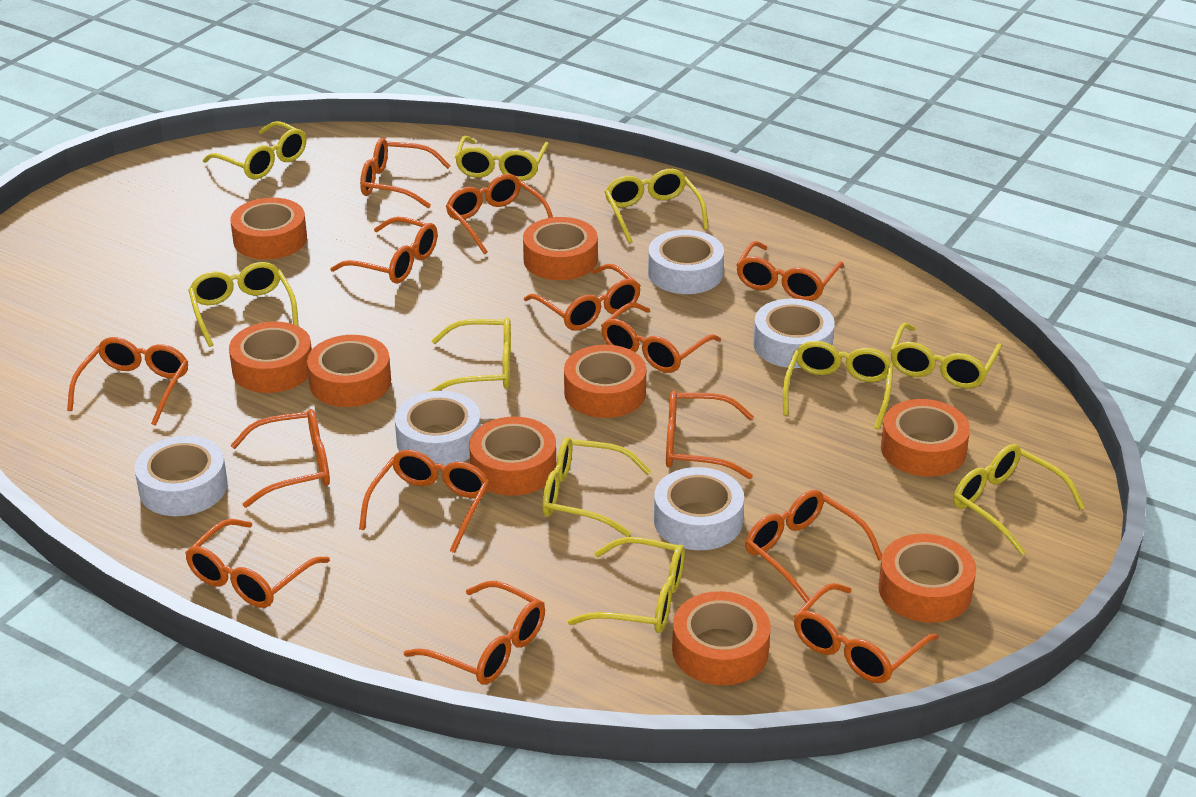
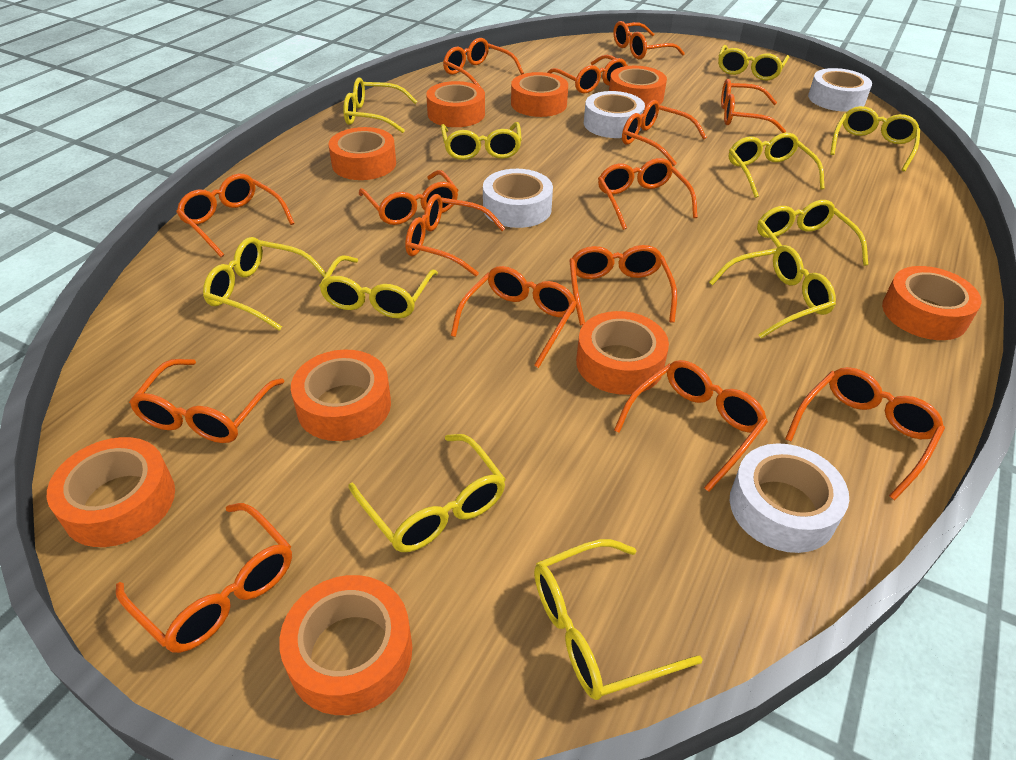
orange glasses: [67,337,188,426] [185,519,330,608] [231,409,330,508] [330,217,438,284] [359,450,490,553] [360,138,451,208] [404,581,545,684] [446,174,553,254] [524,264,641,331] [601,302,721,373] [666,390,754,479] [736,241,844,301] [745,490,882,603] [794,583,939,683] = 14 -> [116,503,292,653] [129,359,285,443] [176,174,295,257] [359,170,458,225] [405,194,505,276] [443,38,524,89] [451,266,577,368] [547,55,628,93] [569,245,677,325] [598,158,698,230] [613,21,685,59] [614,360,768,492] [622,100,707,166] [721,79,786,133] [785,367,945,500] = 15
white tape: [135,436,228,516] [395,391,481,466] [648,230,724,294] [654,467,744,550] [753,298,835,368] = 5 -> [483,169,553,228] [584,91,645,138] [730,443,849,553] [808,68,872,112] = 4
yellow glasses: [188,262,299,347] [203,121,307,179] [428,317,511,392] [455,136,549,181] [542,437,651,537] [568,537,685,633] [605,169,708,244] [783,341,894,430] [890,323,1002,389] [953,444,1085,555] = 10 -> [203,237,326,331] [319,255,438,318] [343,78,418,133] [348,434,506,552] [441,122,522,160] [534,539,703,700] [709,245,836,338] [718,45,789,80] [729,133,825,198] [757,200,868,266] [830,106,920,171] = 11

